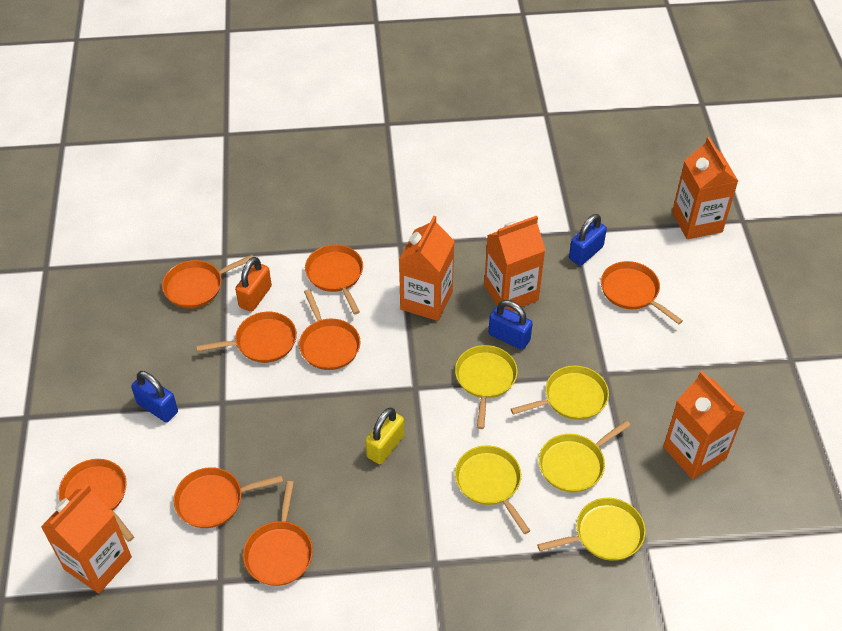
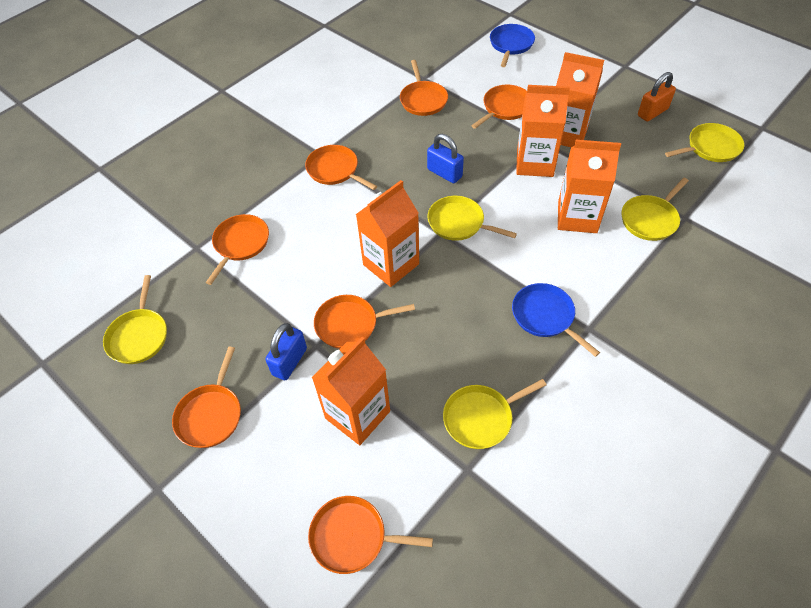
blue padlock: [131,371,178,422] [489,300,533,350] [569,214,607,266] = 3 -> [265,323,307,380] [427,134,464,183] = 2
blue pan: none = 0 -> [490,24,535,67] [512,283,600,357] = 2
orange pan: [58,459,134,542] [162,255,253,308] [174,467,283,528] [196,312,297,363] [243,481,313,586] [299,289,361,370] [305,245,363,314] [601,261,683,324] = 8 -> [172,347,241,448] [206,214,269,285] [305,145,377,190] [308,496,433,574] [314,295,415,349] [400,60,448,116] [471,85,527,129] = 7
yellow padlock: [365,408,404,464] = 1 -> none = 0

